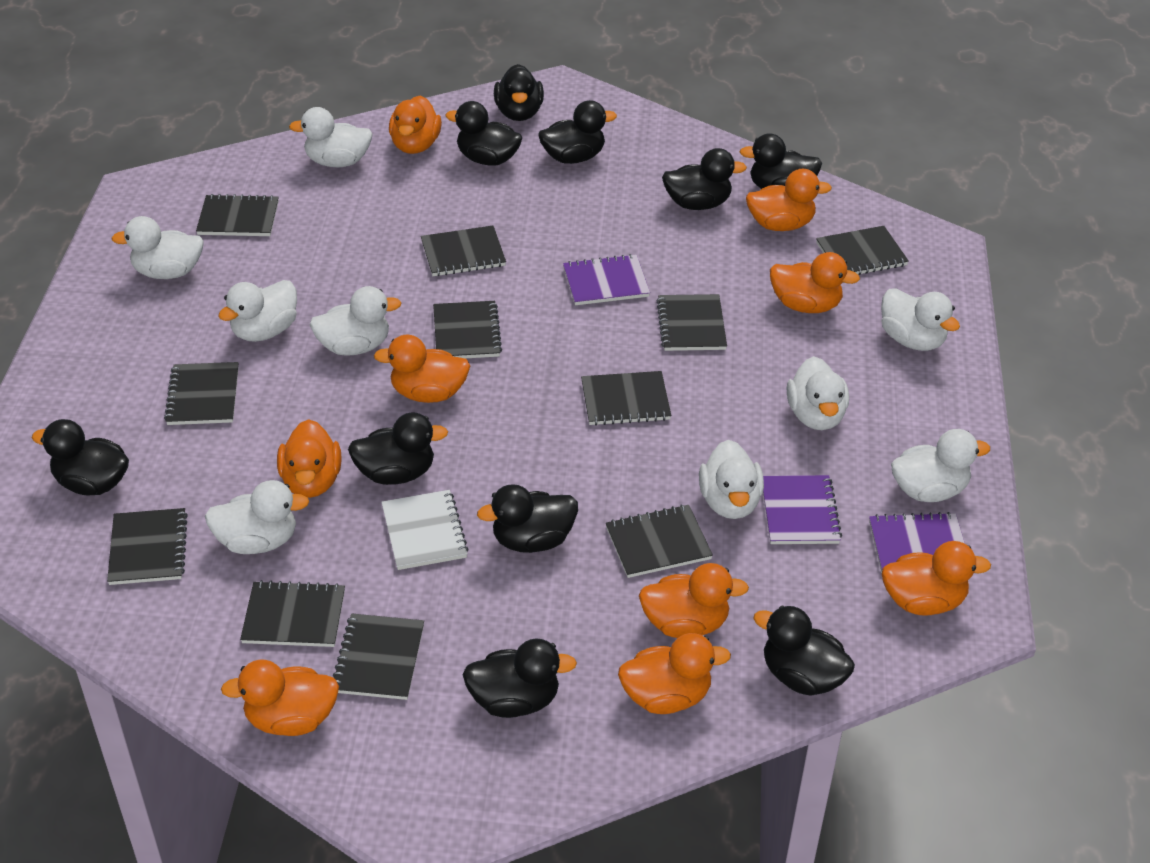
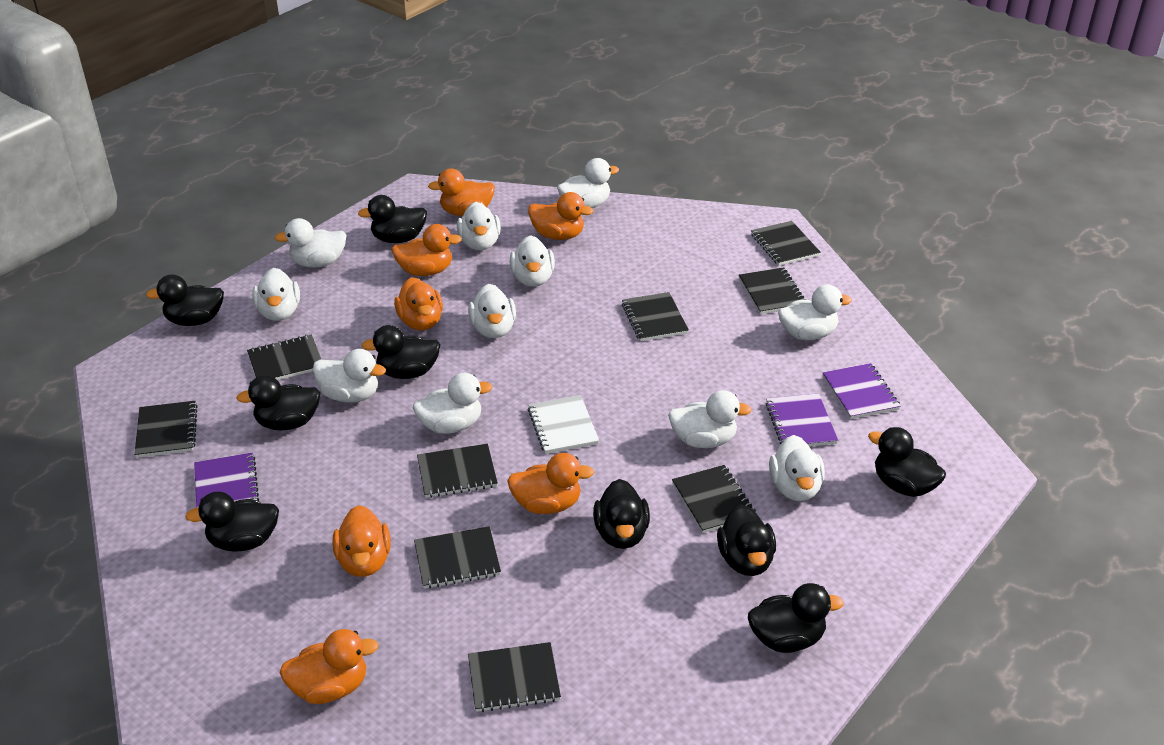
black duck: [32,419,129,495] [348,413,448,485] [445,101,523,166] [462,638,577,718] [477,484,578,553] [494,64,544,121] [538,100,617,164] [662,148,747,210] [740,133,822,189] [753,606,855,696] = 10 -> [146,274,224,326] [185,492,279,552] [236,375,321,430] [358,195,427,243] [362,325,441,379] [593,479,650,549] [717,504,776,576] [748,583,844,653] [868,427,946,497] = 9
black notebook: [107,508,188,585] [164,362,239,425] [196,194,279,236] [240,580,345,647] [333,613,424,700] [421,226,506,276] [433,301,502,358] [581,371,671,426] [606,504,713,578] [657,294,727,351] [816,226,909,275] = 11 -> [134,401,198,458] [247,335,322,380] [414,526,501,589] [417,444,498,498] [468,642,561,712] [622,292,689,341] [672,465,756,533] [739,267,806,314] [751,221,821,266] = 9
orange duck: [221,660,339,736] [277,419,342,498] [374,334,470,403] [389,95,442,154] [618,633,731,714] [639,563,749,638] [746,169,832,231] [770,252,860,313] [882,541,991,616] = 9 -> [279,629,379,704] [332,505,391,577] [392,224,462,276] [394,277,443,330] [428,169,495,216] [507,453,594,514] [528,192,594,240] = 7
white duck: [111,216,204,279] [205,480,309,554] [218,280,297,342] [289,107,373,167] [310,286,402,356] [699,440,764,519] [787,356,849,430] [881,288,960,351] [891,429,990,502] = 9 -> [252,268,300,321] [275,218,347,268] [313,349,386,403] [413,373,492,434] [457,202,501,250] [468,284,516,338] [510,235,555,287] [557,158,619,208] [668,390,752,448] [769,435,825,501] [778,285,852,340] = 11

